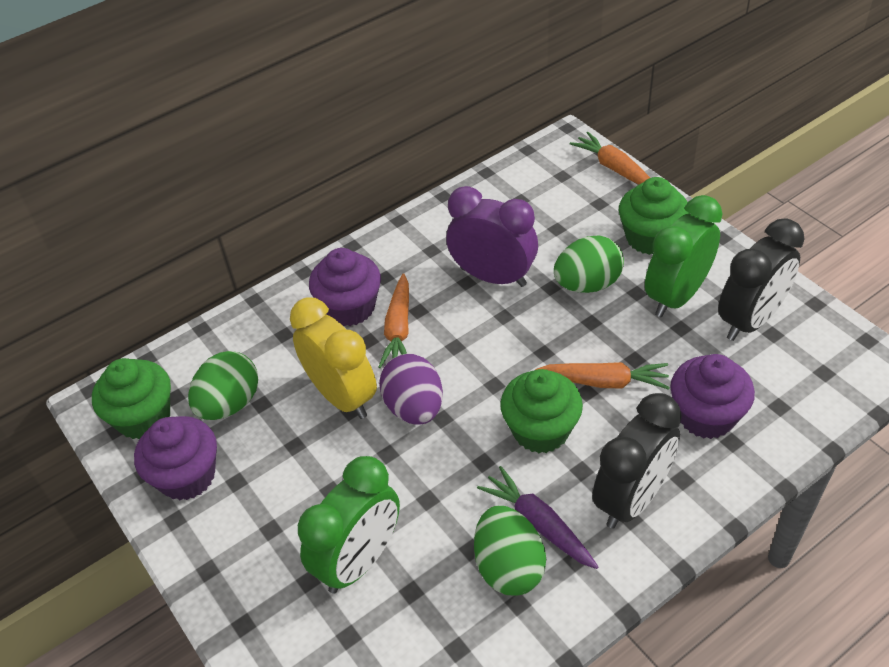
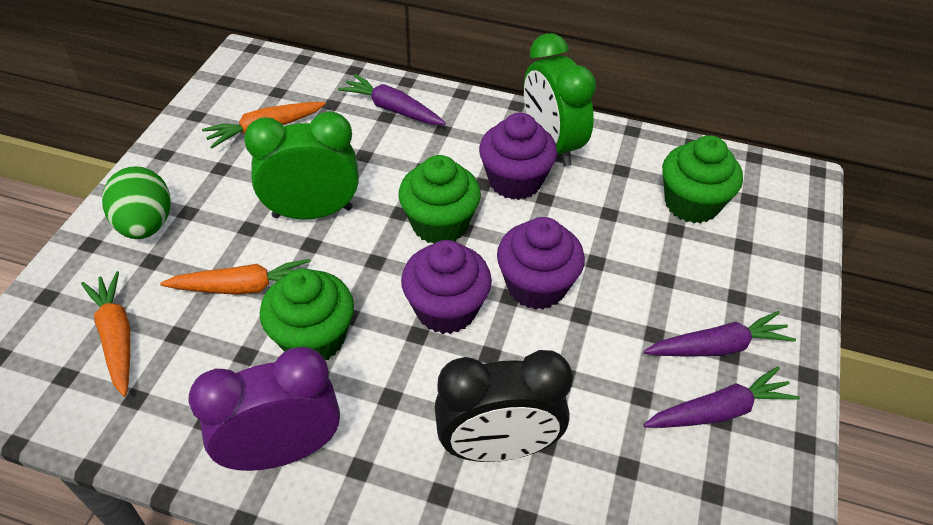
black clock: [592,393,682,529] [718,218,805,341] = 2 -> [435,350,573,462] = 1
green egg: [188,351,258,420] [474,506,546,595] [554,236,624,293] = 3 -> [102,166,171,239] = 1
purple carrot: [477,466,598,569] = 1 -> [338,74,446,125] [643,367,800,428] [644,311,796,357] = 3
purple egg: [379,354,443,424] = 1 -> none = 0
yellow clock: [290,297,377,419] = 1 -> none = 0

